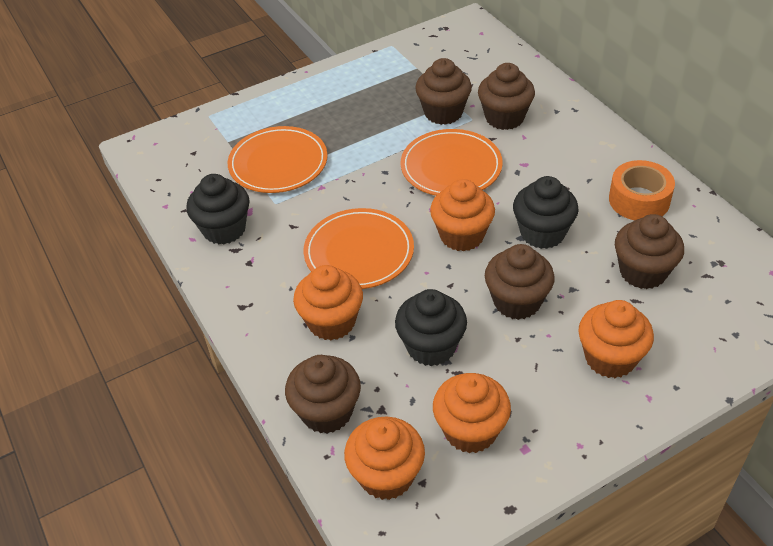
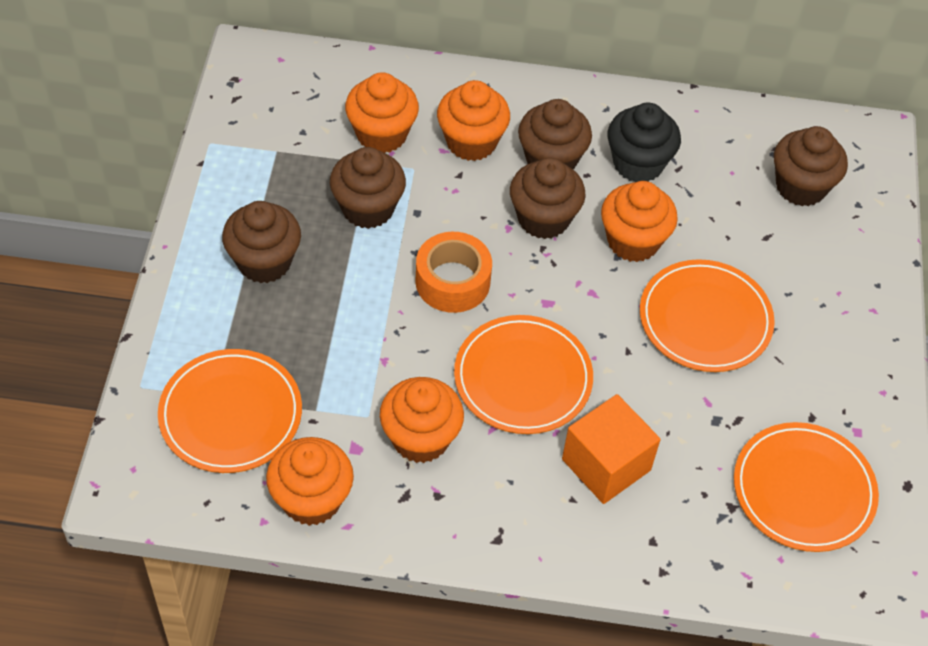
black cupcake: [186,174,250,244] [395,289,467,366] [513,176,579,249] = 3 -> [608,102,681,182] = 1
orange cube: none = 0 -> [562,394,661,504] = 1
orange plate: [228,126,328,193] [304,208,414,289] [401,129,503,196] = 3 -> [158,349,302,473] [454,315,593,434] [640,259,775,372] [734,422,879,552] = 4

